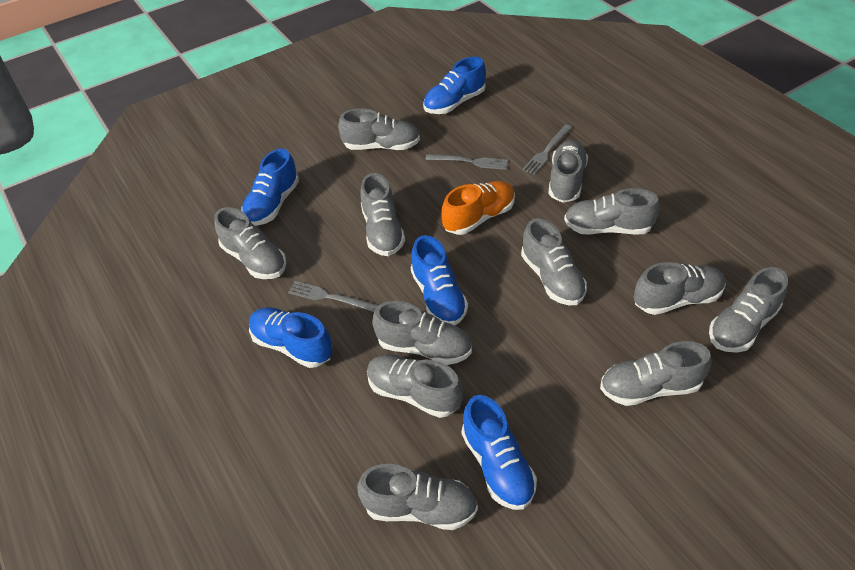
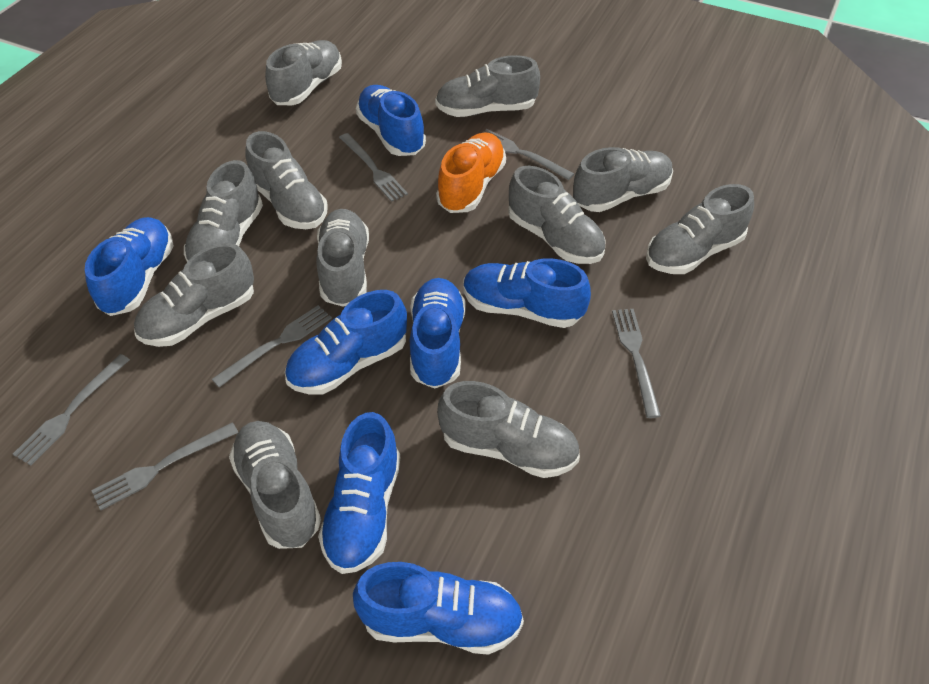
blue shoe: [241,149,299,226] [249,307,333,368] [411,235,468,325] [423,57,486,114] [462,395,537,510] = 5 -> [85,217,174,316] [285,290,407,395] [318,412,400,574] [353,562,524,655] [356,85,426,156] [410,278,466,389] [464,258,591,328] = 7
grey fork: [288,281,378,312] [426,154,508,170] [523,125,572,175] = 3 -> [13,354,130,466] [91,422,238,510] [212,305,332,387] [339,133,408,202] [482,129,574,180] [612,309,661,418] = 6
grey shoe: [214,207,286,279] [338,108,420,150] [357,464,478,530] [360,173,405,256] [367,354,463,418] [372,301,472,365] [521,218,587,305] [548,140,588,203] [564,188,660,235] [600,341,712,406] [634,262,726,315] [709,267,788,353] = 12 -> [134,243,254,347] [184,160,263,262] [229,421,321,549] [245,131,328,229] [265,40,342,105] [316,209,369,307] [435,55,540,117] [437,381,580,478] [508,166,606,264] [573,147,673,212] [646,184,754,274] = 11

